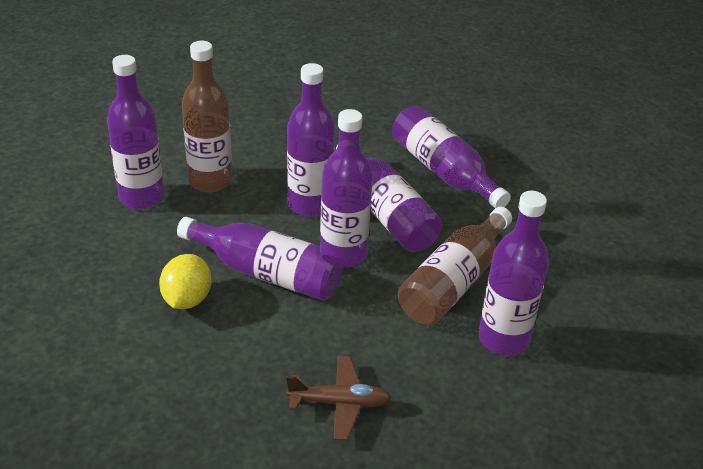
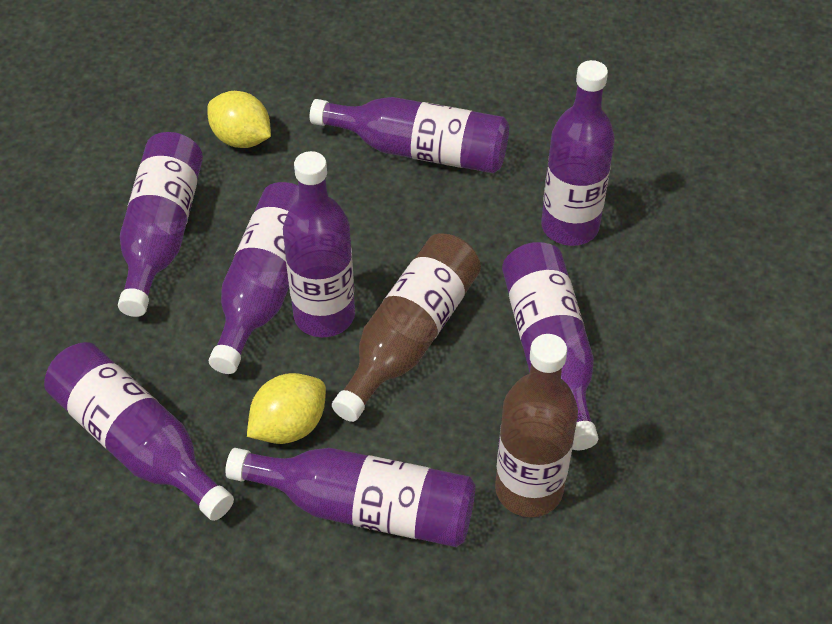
brown plane: [286,356,392,440] = 1 -> none = 0
purple bottle: [107,55,164,209] [177,217,344,301] [287,63,335,217] [320,109,373,268] [336,145,442,252] [392,105,511,208] [479,191,549,356] = 7 -> [44,342,234,521] [118,132,203,317] [209,182,299,374] [225,448,475,547] [283,151,355,337] [310,97,509,173] [502,242,599,450] [541,60,615,246] = 8
yellow lemon: [159,254,211,309] = 1 -> [207,91,271,148] [247,373,326,444] = 2

